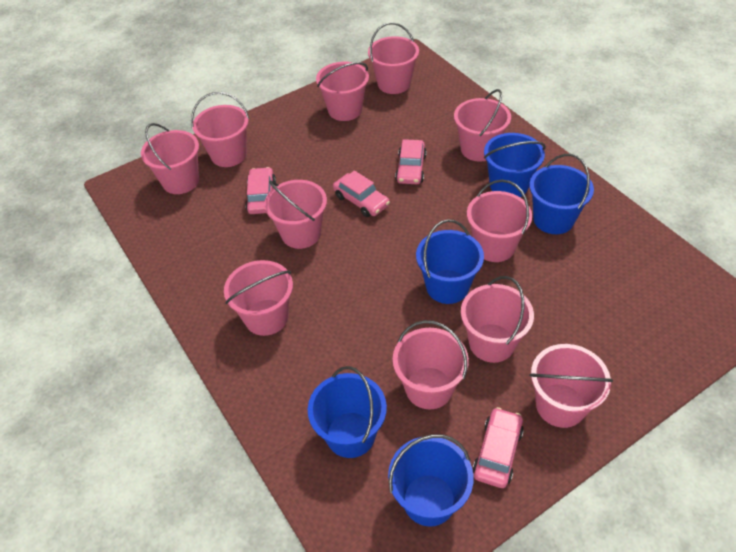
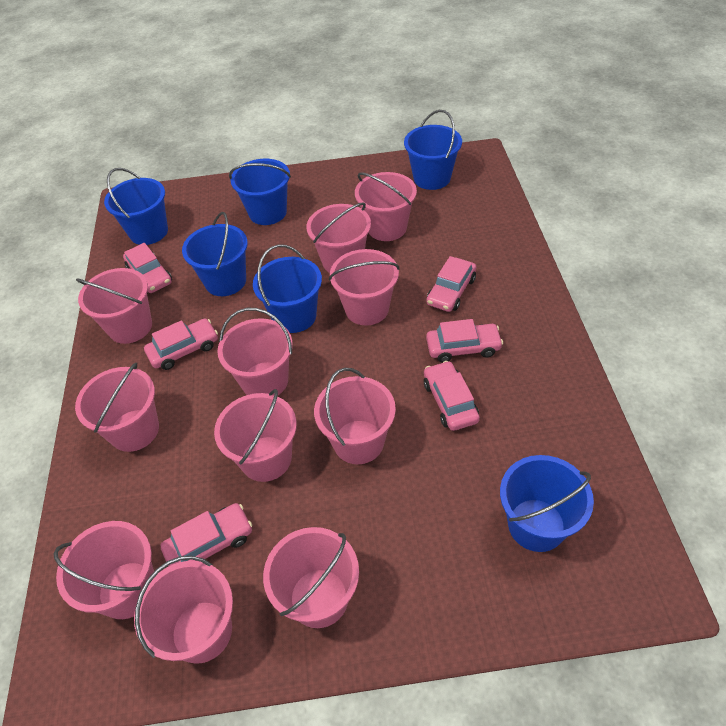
blue bucket: [308,366,387,458] [388,434,474,527] [416,219,484,304] [484,133,546,197] [529,154,594,234] = 5 -> [104,168,168,245] [182,212,248,296] [229,159,291,225] [253,245,322,333] [404,110,462,190] [500,455,594,552] = 6
pink car: [245,167,276,214] [333,170,390,217] [395,139,427,184] [473,407,524,488] = 4 -> [123,243,172,293] [144,318,218,370] [161,503,252,567] [424,361,480,431] [426,256,476,312] [426,319,503,363] = 6

